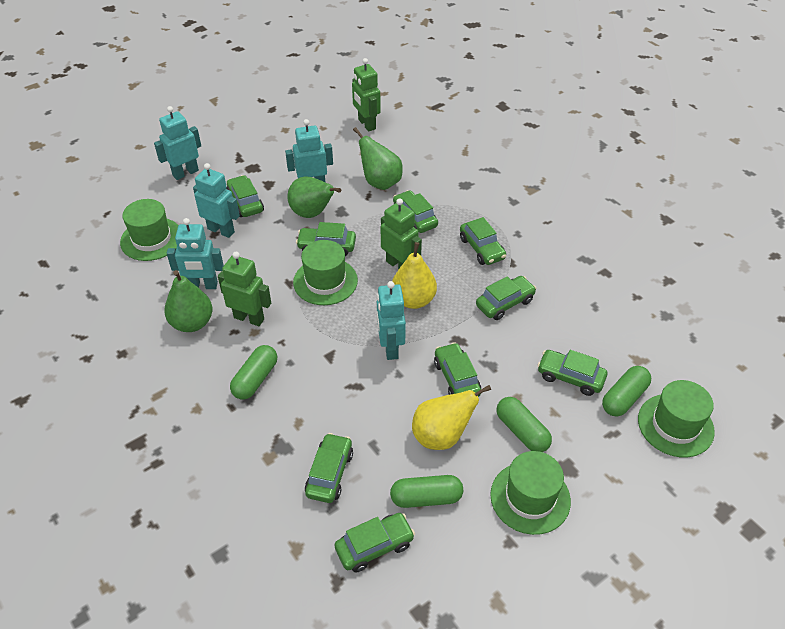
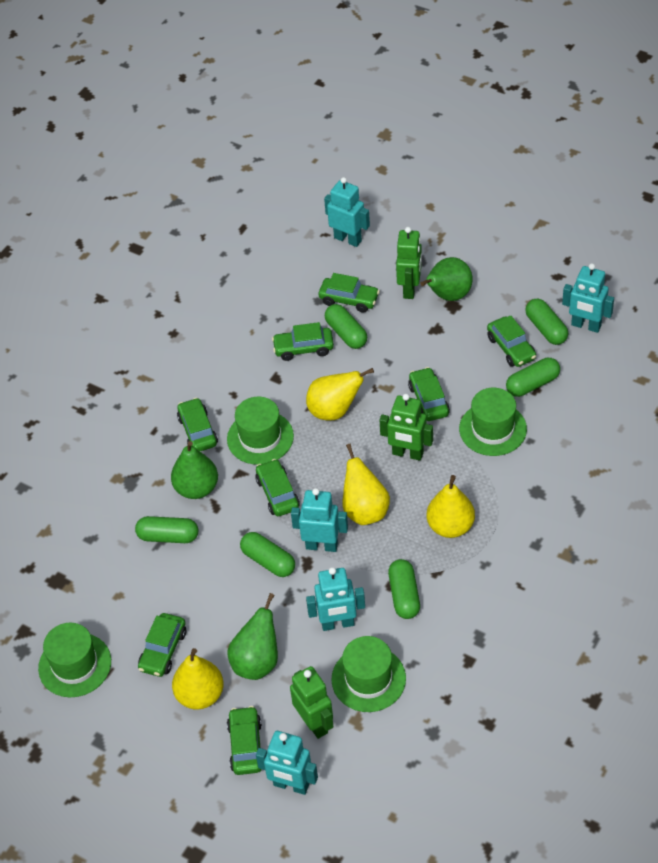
green capsule: [230,345,277,400] [390,475,463,508] [496,397,552,452] [602,366,651,416] = 4 -> [135,516,198,543] [240,532,295,577] [325,304,367,349] [388,559,420,619] [506,358,560,397] [525,299,568,345] = 6
green car: [227,175,264,217] [296,222,356,256] [305,433,353,503] [334,513,415,572] [393,190,438,233] [434,342,481,397] [460,217,506,265] [476,276,536,320] [537,350,607,396] = 9 -> [138,613,186,677] [177,398,218,451] [227,706,262,775] [256,459,300,516] [272,322,334,361] [319,273,380,313] [408,367,450,421] [487,315,536,367] = 8
yellow pear: [392,242,437,309] [412,385,491,450] = 2 -> [172,648,224,710] [306,368,374,420] [342,444,390,525] [427,475,475,538] = 4

